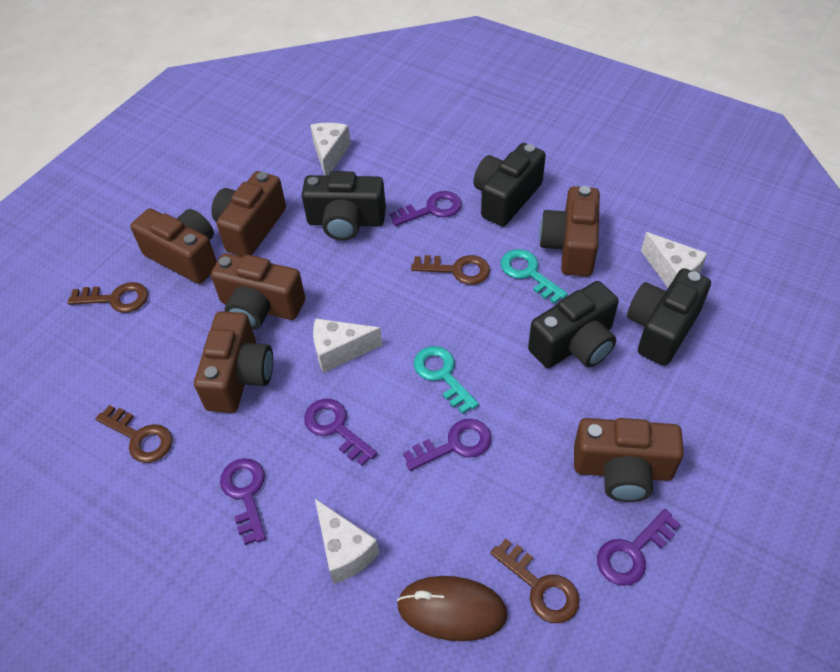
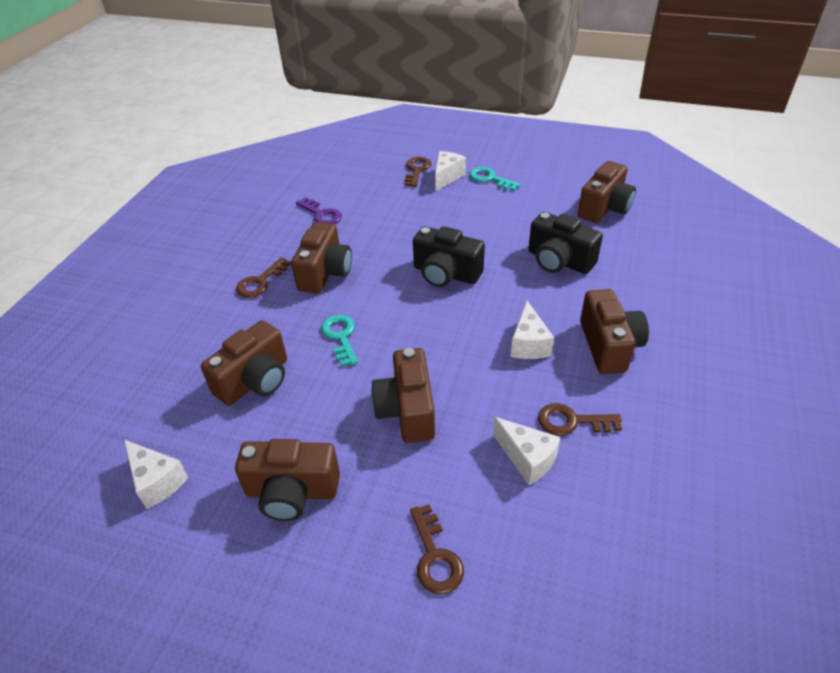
black camera: [301,171,386,241] [473,143,546,226] [528,281,619,368] [627,268,711,366] = 4 -> [413,226,485,287] [528,212,603,274] = 2
brown mouse: [397,576,508,641] = 1 -> none = 0
purple key: [220,458,266,545] [304,399,377,466] [390,191,462,226] [403,419,491,471] [597,509,681,586] = 5 -> [296,197,342,224] = 1

